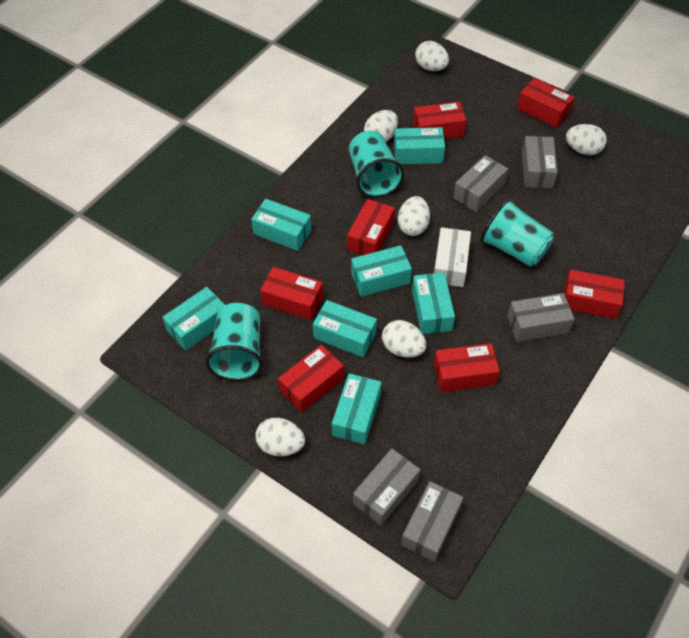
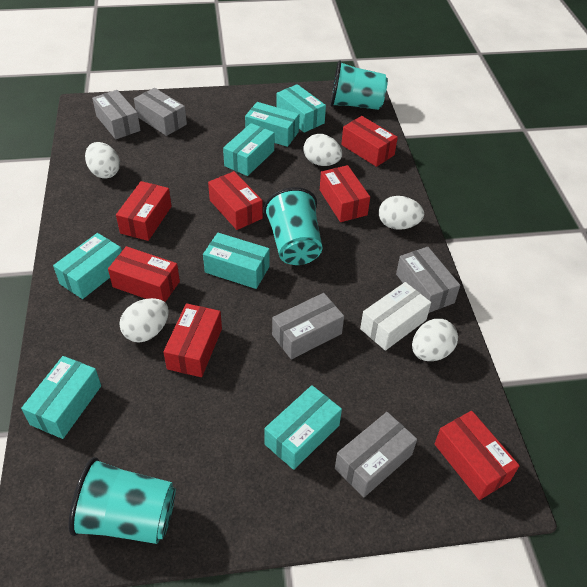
white egg: [255,418,305,456] [364,110,398,142] [382,320,426,358] [398,196,430,236] [415,41,449,71] [566,124,607,155] = 6 -> [85,142,120,179] [119,298,169,343] [303,134,342,166] [379,196,424,230] [412,319,458,361] = 5

